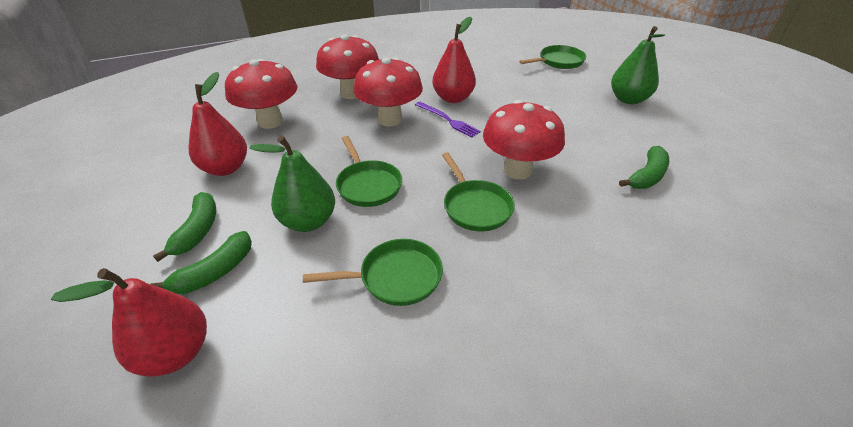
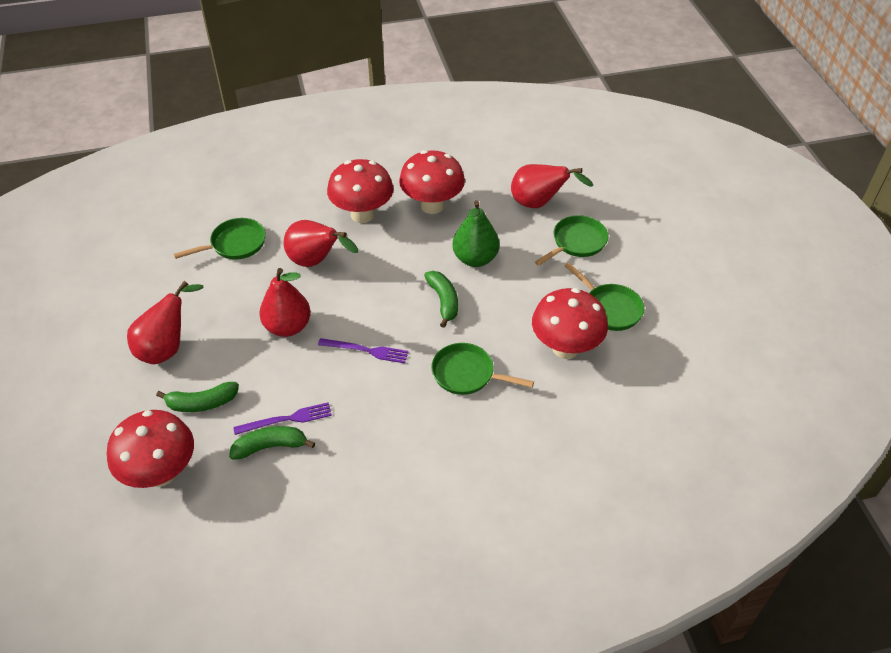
green pear: [249,136,335,232] [611,26,665,104] = 2 -> [453,200,499,267] = 1
purple fork: [415,102,481,138] = 1 -> [233,402,332,435] [318,338,409,364] = 2
red pear: [51,268,207,377] [189,72,247,176] [432,17,476,103] = 3 -> [127,281,203,364] [259,268,311,337] [283,220,358,267] [511,164,593,208] = 4

